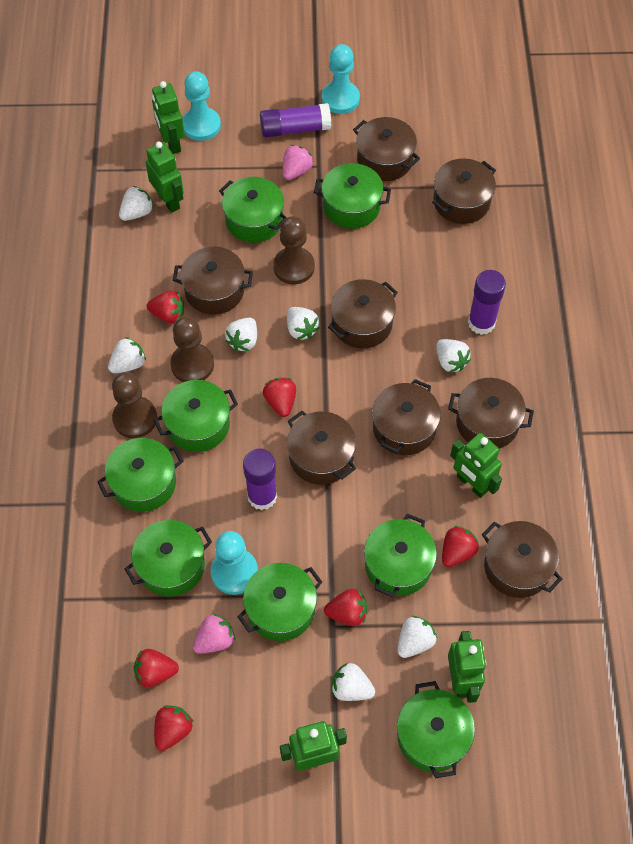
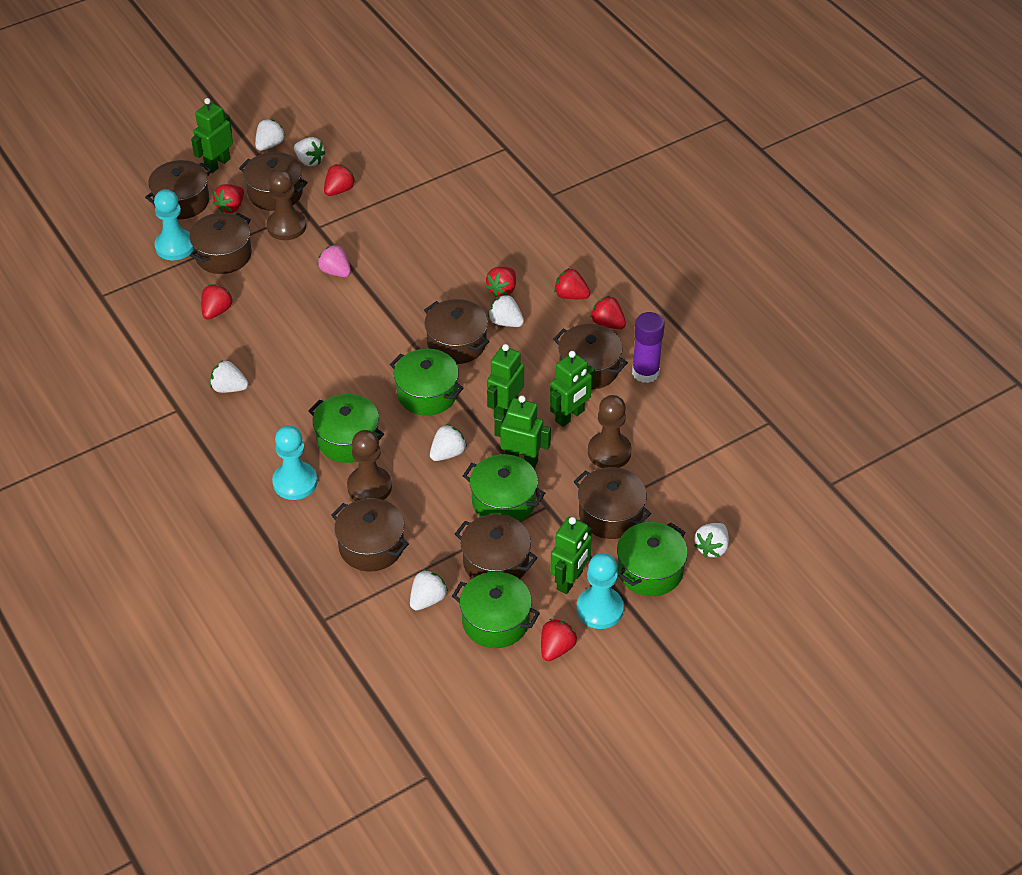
green pot: [97,438,183,512] [125,520,212,597] [154,380,238,452] [219,177,287,243] [238,563,322,641] [314,163,391,229] [364,514,437,597] [397,681,475,778] = 8 -> [309,394,384,463] [390,349,464,416] [452,572,540,648] [463,454,545,522] [617,522,688,596] = 5
pink strawberry: [193,614,235,654] [283,145,313,180] = 2 -> [317,244,351,277] = 1
purple glue stick: [243,449,277,510] [260,103,331,138] [468,270,506,335] = 3 -> [632,312,665,383] = 1
red strawberry: [134,649,179,687] [147,290,184,323] [154,705,194,751] [263,378,296,417] [324,589,367,626] [442,526,479,567] = 6 -> [201,284,233,320] [213,184,244,213] [324,164,356,196] [486,267,516,297] [541,619,577,661] [554,268,590,299] [590,296,626,329] = 7

